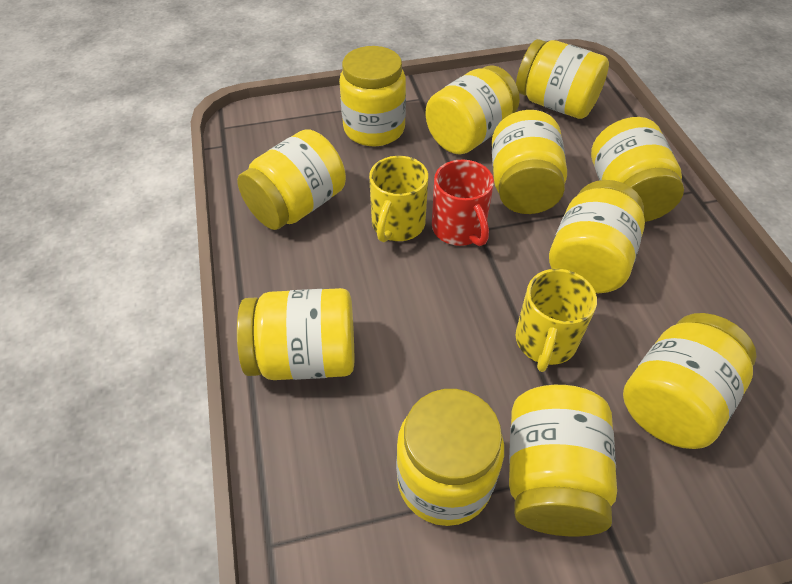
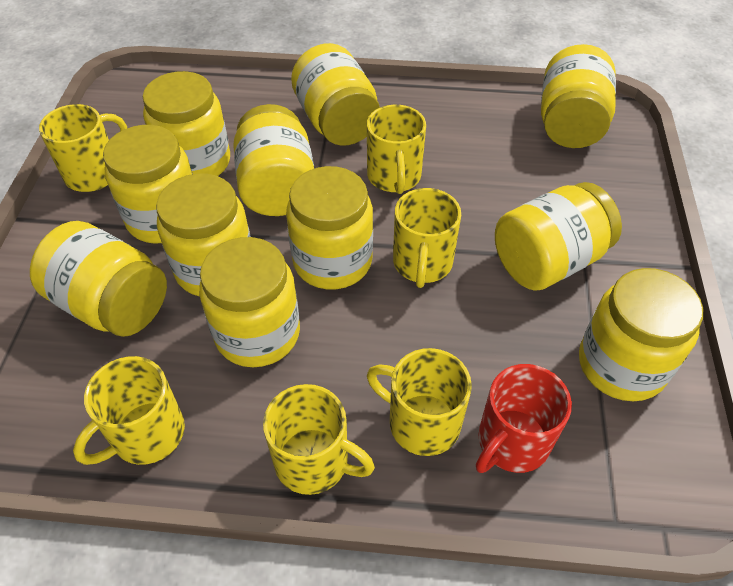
yellow mug: [369,156,428,242] [516,269,597,372] = 2 -> [39,104,127,192] [73,356,185,465] [263,384,375,495] [367,105,426,194] [367,348,472,456] [393,188,461,288] = 6

